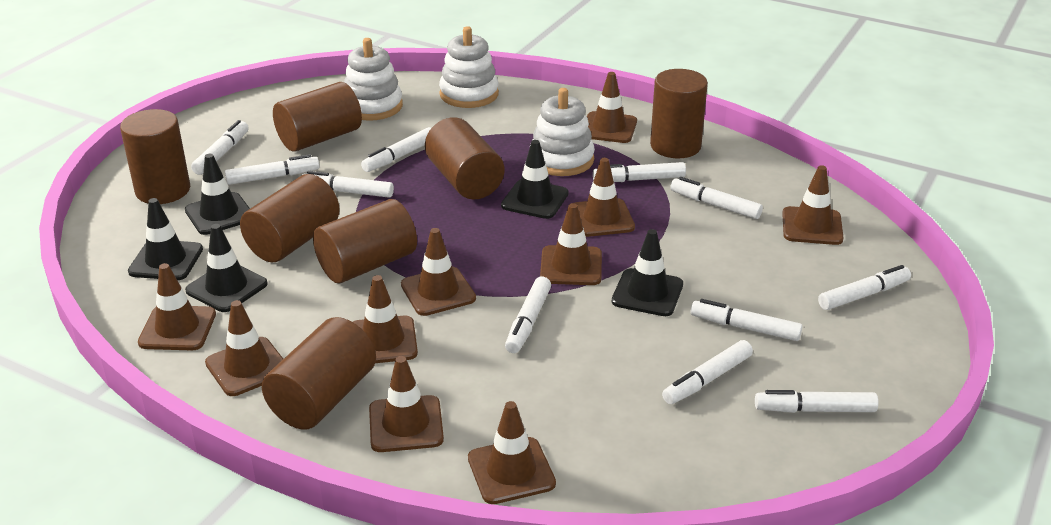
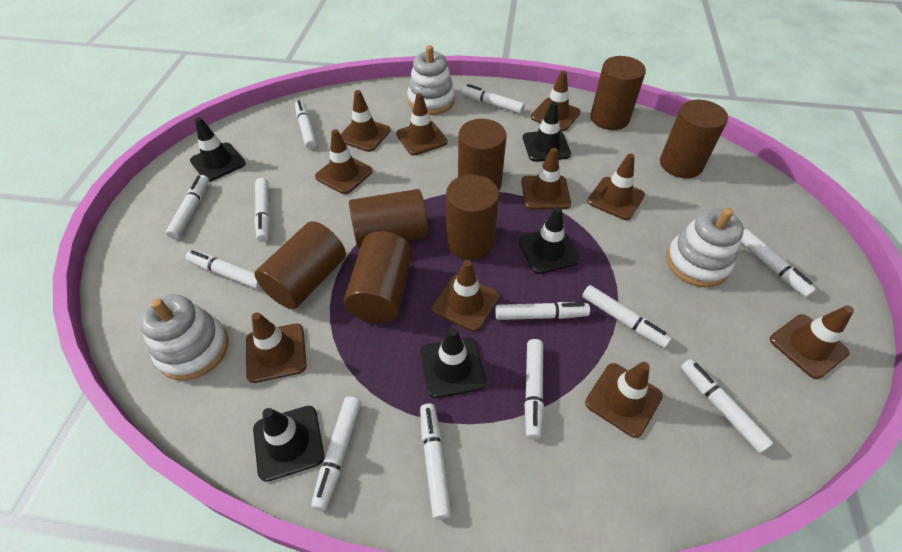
white marker: [191,120,249,175] [225,154,320,185] [302,171,394,198] [361,127,431,172] [505,276,551,353] [593,162,686,182] [662,340,753,404] [670,177,763,219] [691,299,803,341] [755,390,879,413] [818,265,911,310] = 11 -> [166,175,209,239] [186,250,261,289] [254,178,270,242] [295,100,317,150] [311,396,361,511] [420,403,452,520] [461,84,525,114] [495,302,590,320] [524,339,544,439] [582,285,672,348] [681,359,774,453] [741,229,816,297] = 12

